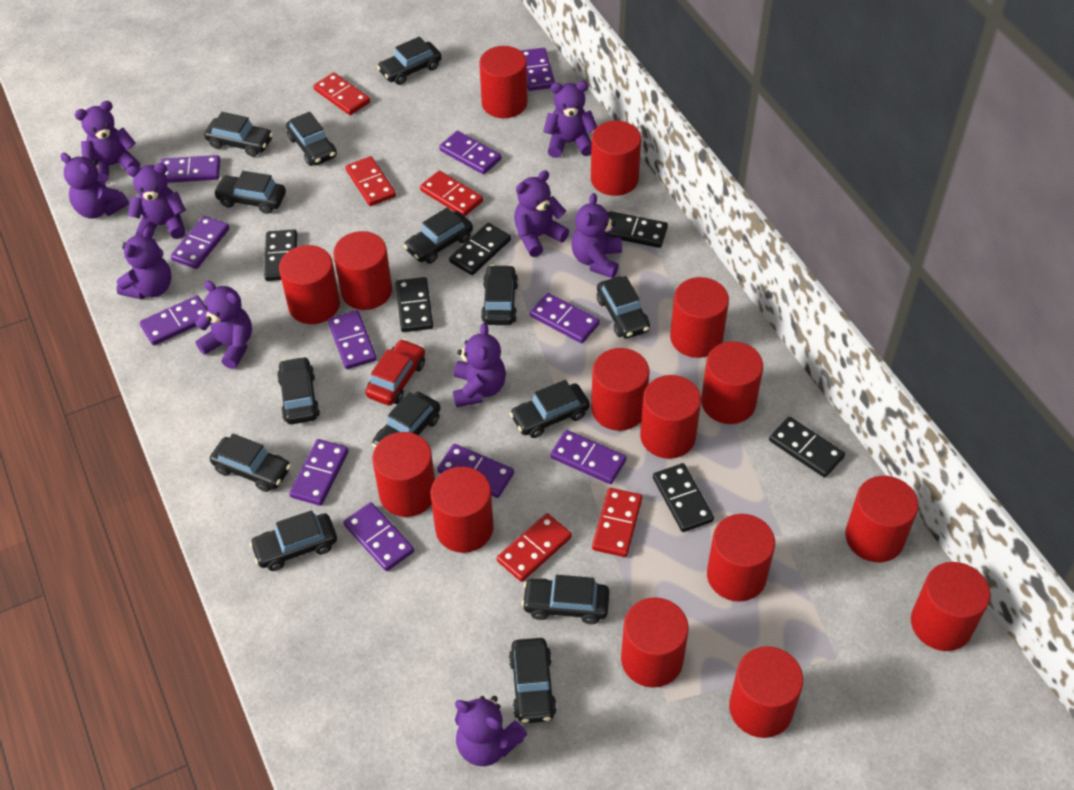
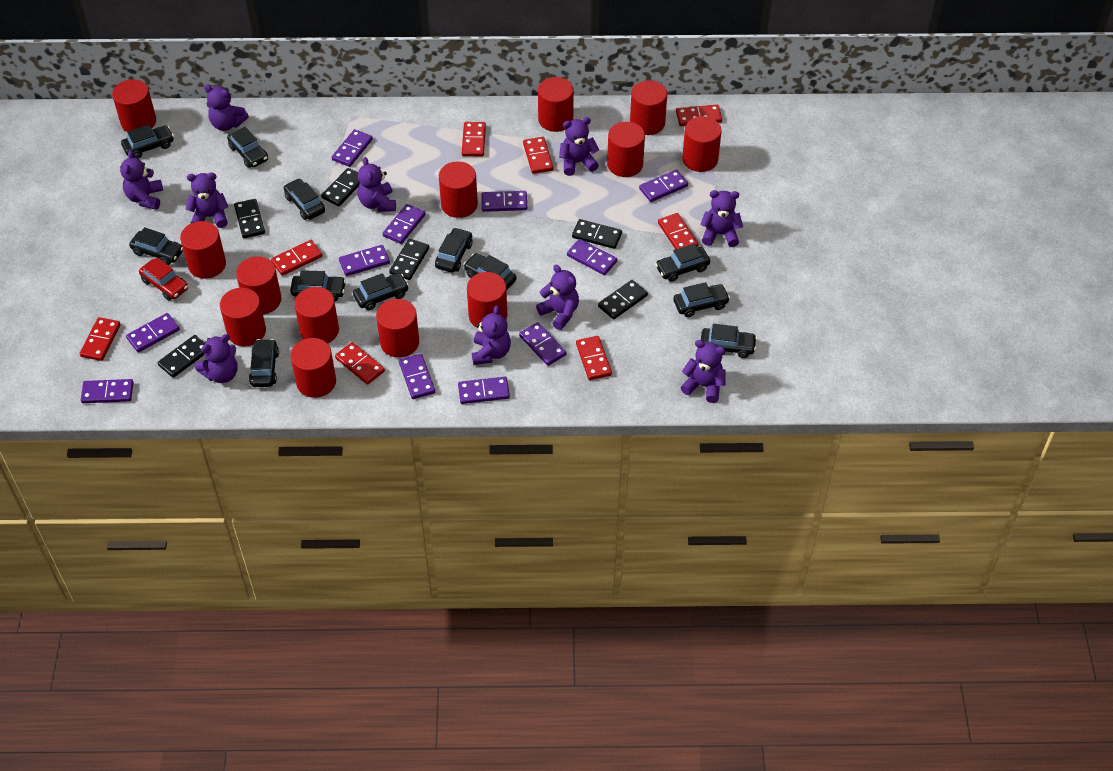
black car: [204,112,273,157] [210,434,291,492] [213,171,286,214] [250,510,337,571] [277,356,320,424] [286,112,337,166] [372,392,441,448] [377,37,442,85] [404,207,473,264] [481,265,518,325] [509,638,557,724] [510,380,590,438] [522,575,609,624] [597,276,650,339] = 14 -> [121,124,174,159] [129,227,183,265] [227,127,268,168] [249,339,279,387] [284,178,325,220] [290,270,346,301] [353,273,409,310] [435,227,473,273] [463,253,516,290] [655,243,710,282] [673,282,730,317] [701,324,757,358] = 12
red cylinder: [279,245,340,324] [334,231,392,310] [372,432,435,517] [431,467,493,553] [479,46,528,118] [591,121,641,196] [591,348,650,431] [621,597,689,688] [640,375,701,459] [670,277,729,358] [701,341,763,424] [707,514,775,602] [729,646,803,738] [845,476,919,562] [911,562,990,651] = 15 -> [112,79,156,132] [180,221,226,279] [220,288,266,346] [236,256,281,314] [291,338,336,398] [294,287,339,344] [376,299,419,358] [439,161,478,218] [467,272,507,328] [538,77,574,132] [607,122,645,177] [630,80,667,135] [682,116,722,172] = 13
red domino: [314,72,370,115] [346,156,396,206] [420,170,483,216] [497,513,572,582] [592,488,642,557] = 5 -> [80,317,121,361] [271,240,322,276] [335,342,385,385] [462,122,486,157] [523,137,554,174] [576,336,612,380] [658,213,699,249] [676,105,722,126] = 8

